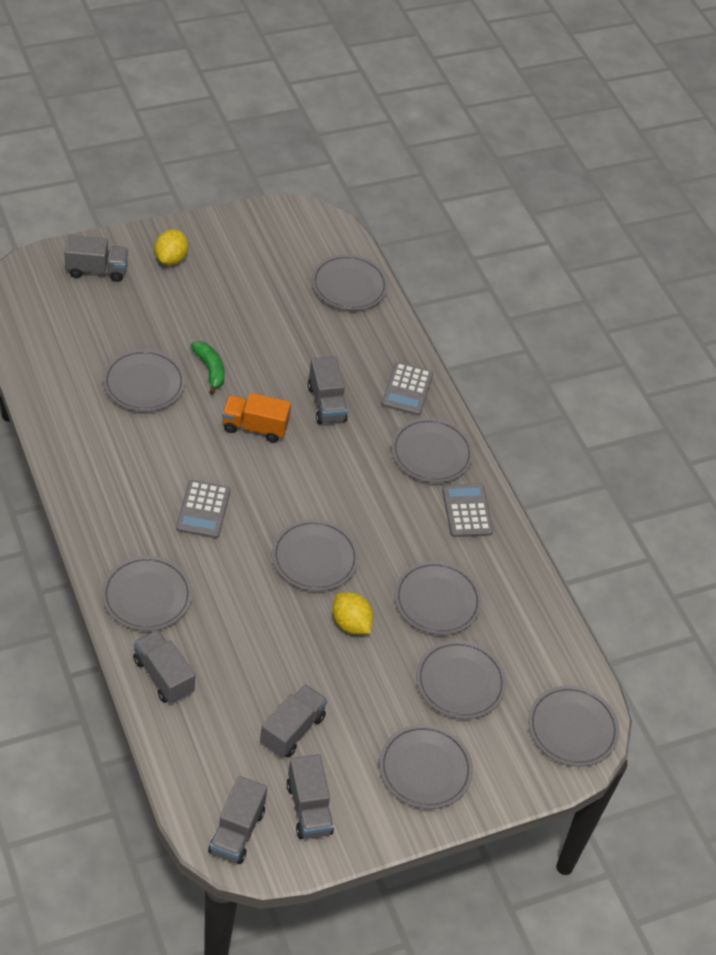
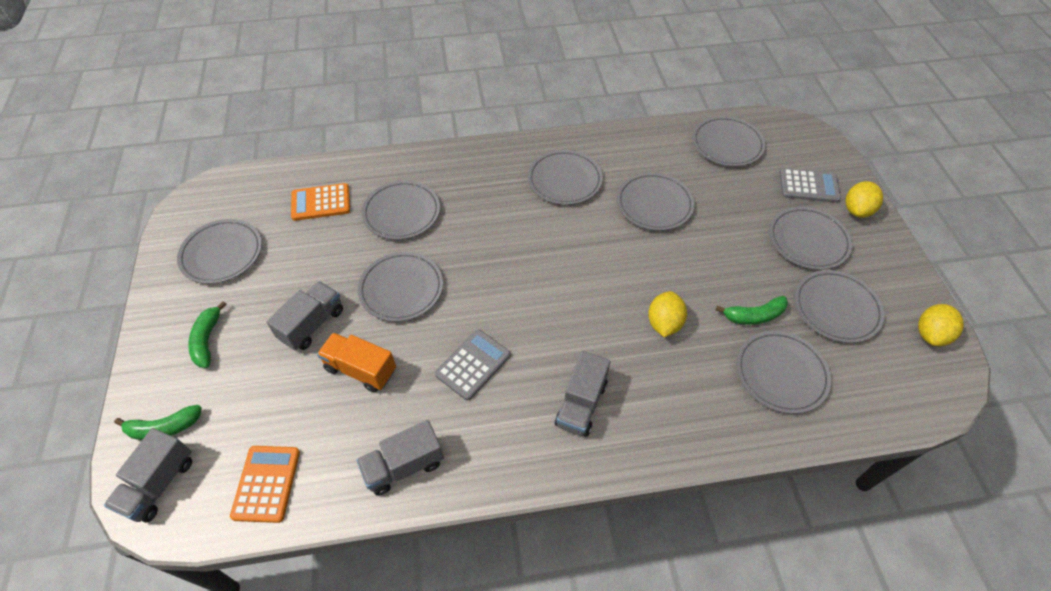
green banana: [190,341,225,395] = 1 -> [114,405,202,440] [188,301,227,368] [716,296,788,325] = 3
grey calculator: [176,480,231,538] [382,362,433,416] [442,483,493,537] = 3 -> [435,330,511,400] [780,168,841,203] = 2
grey truck: [64,235,128,282] [133,630,195,704] [208,776,267,864] [260,684,328,757] [287,754,334,839] [308,356,348,424] = 6 -> [104,428,192,522] [266,281,343,350] [356,420,444,496] [555,351,610,437] = 4
orange calculator: none = 0 -> [230,446,300,523] [291,183,350,221] = 2
yellow lemon: [155,229,188,265] [333,592,374,634] = 2 -> [648,291,687,337] [845,181,883,218] [918,304,964,346] = 3

